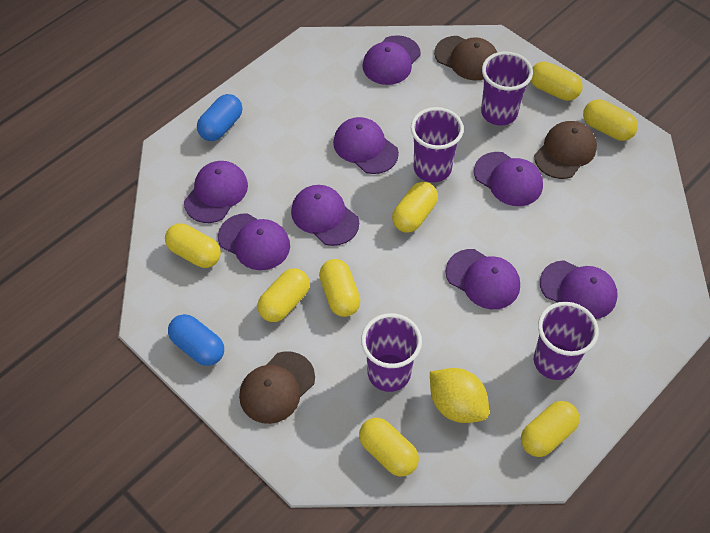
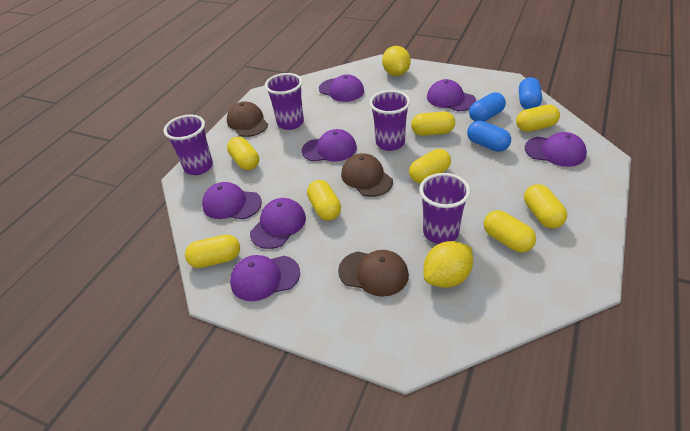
blue capsule: [168,314,224,366] [197,94,242,141] = 2 -> [467,121,511,152] [469,92,506,122] [519,77,542,109] = 3
purple cap: [184,161,248,223] [218,213,290,270] [291,185,359,246] [333,117,399,174] [362,35,421,85] [446,249,520,309] [474,152,543,206] [540,260,618,319] = 8 -> [202,182,262,219] [230,255,300,301] [250,198,306,249] [302,129,357,162] [319,74,364,102] [427,79,476,111] [525,132,587,167] = 7
yellow lemon: [430,368,489,423] = 1 -> [382,46,411,76] [423,241,473,288] = 2

